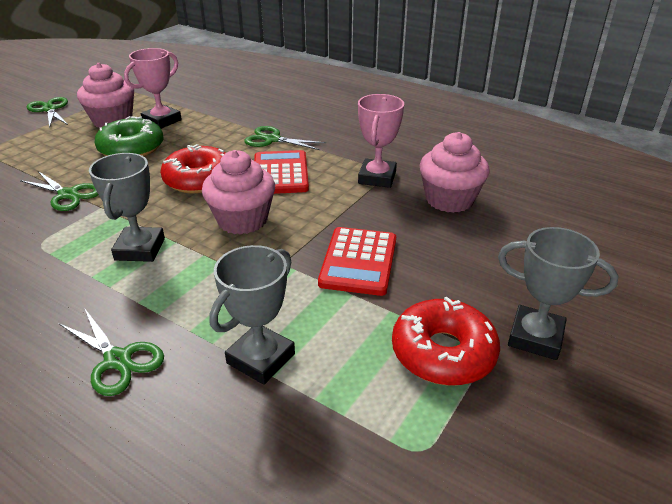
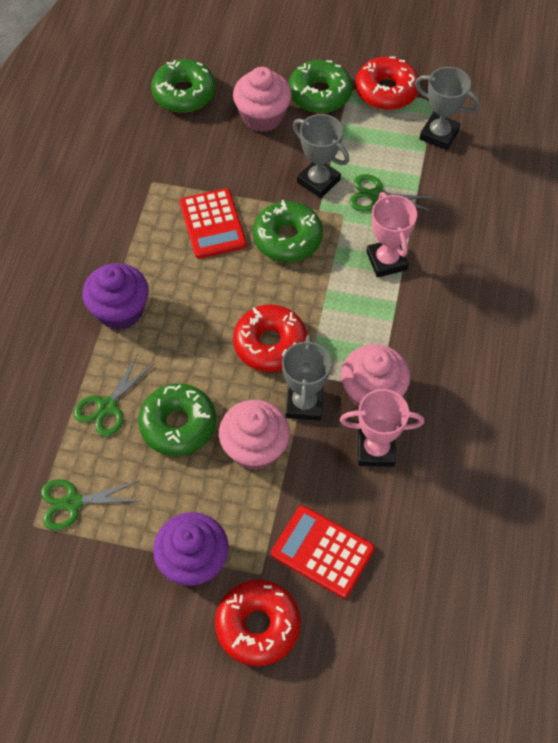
green donut: [94,116,164,157] = 1 -> [138,383,216,456] [151,59,216,113] [253,200,323,262] [288,60,353,113] = 4
green scissors: [20,171,98,211] [27,97,68,128] [59,309,164,396] [244,126,326,150] = 4 -> [41,479,139,530] [74,354,155,437] [349,174,436,212] = 3
purple cupcake: none = 0 -> [83,263,149,330] [153,512,229,586] = 2
red donut: [160,144,226,194] [392,297,500,386] = 2 -> [215,579,301,666] [233,304,307,372] [355,56,419,110] = 3

